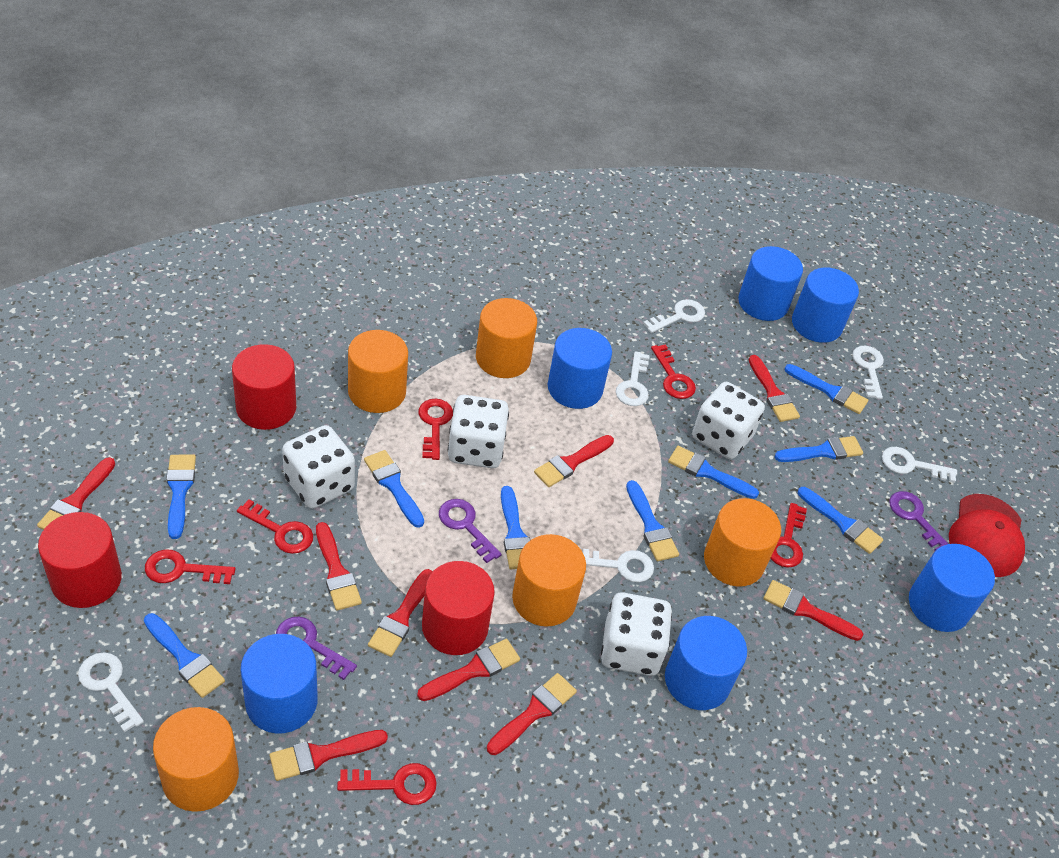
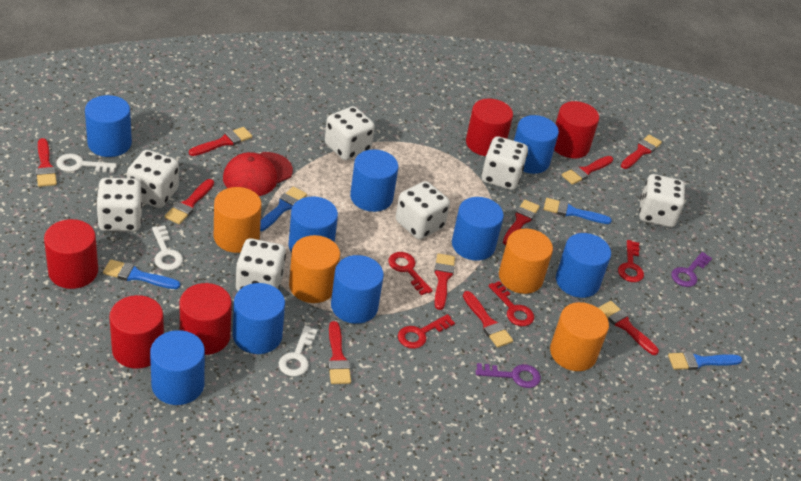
blue brush: [144,613,225,698] [166,455,196,539] [364,450,424,528] [501,486,531,569] [626,480,679,561] [668,446,759,499] [775,436,863,462] [785,364,868,414] [798,487,883,554] = 9 -> [103,259,180,289] [260,187,307,231] [544,198,612,224] [668,351,742,370] = 4
blue cylinder: [241,634,318,734] [548,328,612,409] [665,616,747,710] [738,246,803,321] [792,268,859,343] [909,544,995,632] = 6 -> [85,95,132,157] [150,330,205,405] [233,283,285,354] [288,196,338,253] [331,255,384,324] [350,149,398,212] [452,197,504,261] [514,115,559,174] [556,233,611,298] = 9
orange cylinder: [153,707,239,812] [348,330,408,413] [476,298,537,378] [512,534,586,627] [704,498,781,587] = 5 -> [214,187,261,253] [289,235,340,303] [499,228,553,294] [550,302,609,371] = 4
purple key: [276,617,357,680] [439,499,502,563] [889,491,948,551] = 3 -> [476,363,541,388] [671,252,712,287] = 2
red brush: [37,457,115,530] [269,730,388,781] [316,522,362,610] [368,569,433,657] [417,639,520,701] [487,673,577,755] [534,435,614,487] [749,355,800,422] [763,580,863,641] = 9 -> [36,138,57,187] [165,179,214,224] [189,127,252,156] [328,321,351,384] [434,253,455,310] [463,291,513,348] [503,200,540,245] [562,156,613,185] [598,301,659,355] [621,135,662,169] = 10
red cylinder: [38,512,122,608] [232,344,296,430] [422,561,495,655] = 3 -> [44,219,98,289] [109,295,164,368] [180,283,232,355] [466,99,513,156] [554,101,599,158] = 5
red key: [145,549,235,584] [237,499,313,554] [337,763,437,805] [419,399,453,460] [651,344,696,399] [771,503,807,568] = 6 -> [388,252,433,295] [398,314,455,349] [488,281,534,326] [618,240,644,282] = 4
white dice: [282,425,355,509] [448,395,509,468] [601,592,672,676] [692,382,765,459] = 4 -> [96,178,142,232] [127,150,179,208] [235,238,286,291] [325,106,375,160] [396,181,450,240] [481,136,528,190] [639,174,685,227] = 7
white key: [78,653,144,733] [583,549,654,582] [616,351,650,406] [643,299,705,333] [852,346,884,399] [882,447,957,483] = 6 -> [56,154,117,173] [152,225,183,270] [279,326,318,377] = 3

